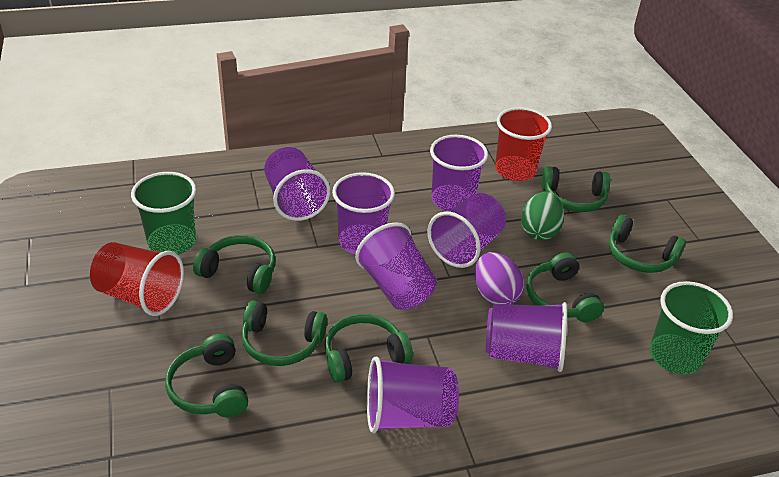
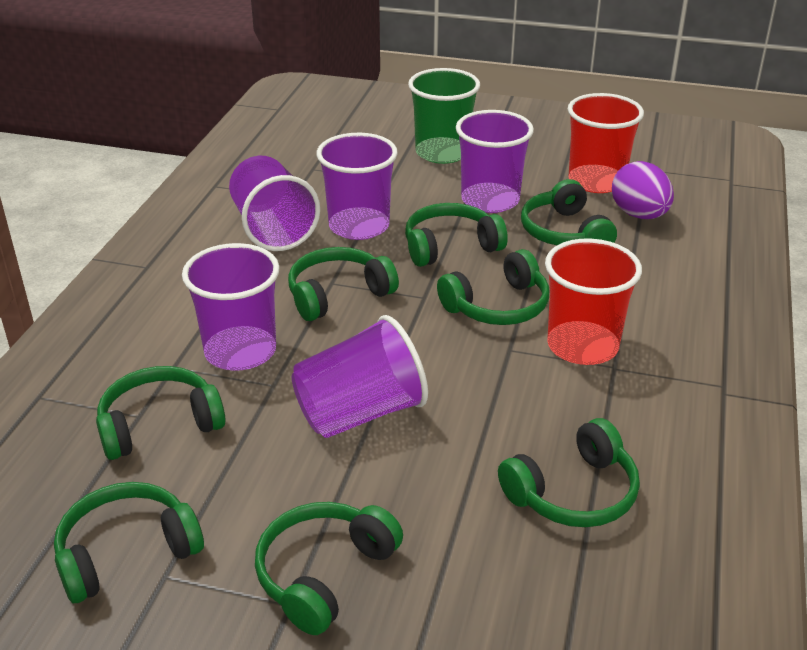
green cup: [131,172,196,255] [650,281,733,375] = 2 -> [408,68,480,164] = 1
green egg: [521,192,564,240] = 1 -> none = 0
green headphones: [165,334,248,417] [193,235,276,294] [241,301,327,366] [325,314,413,383] [526,252,604,322] [542,166,610,212] [609,215,686,273] = 7 -> [54,482,204,603] [96,366,225,460] [255,502,403,635] [288,247,399,321] [405,203,508,267] [437,249,549,325] [498,418,640,527] [521,179,617,245] = 8
purple cup: [264,147,330,221] [332,172,395,254] [355,222,437,310] [367,356,459,433] [427,193,506,268] [430,135,488,211] [486,302,567,372] = 7 -> [182,243,280,371] [229,156,320,251] [292,315,428,438] [317,133,398,240] [456,110,534,213] = 5

